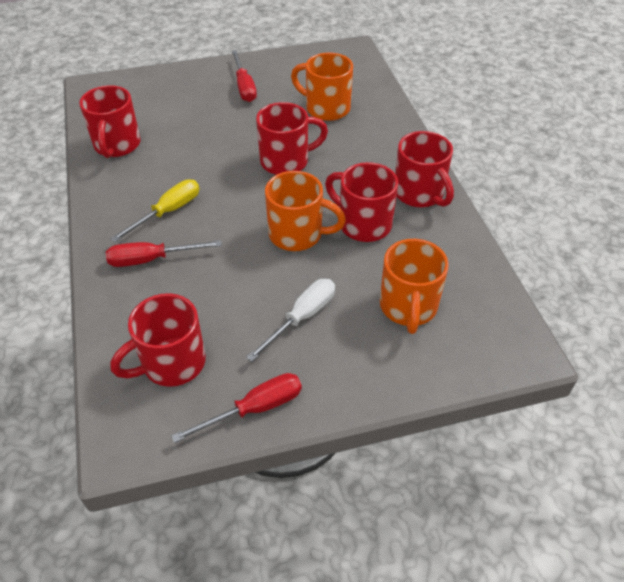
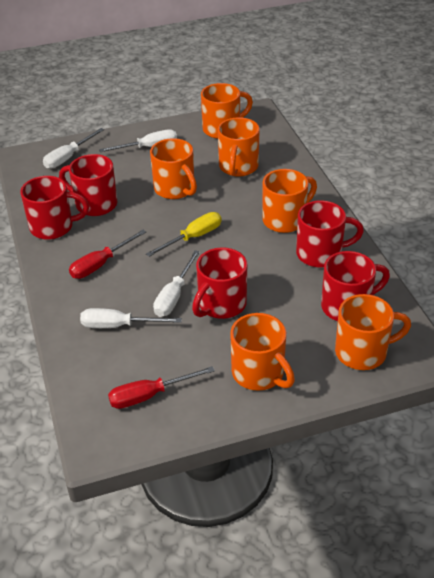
orange mug: [265,171,346,251] [291,53,353,121] [380,239,449,334] = 3 -> [150,138,197,199] [201,83,253,139] [218,117,260,177] [230,313,295,391] [262,169,317,233] [335,294,411,370] = 6
red screwdriver: [106,240,222,267] [171,373,302,443] [232,50,257,102] = 3 -> [69,230,146,279] [108,366,215,409] = 2
white screwdriver: [246,279,335,362] = 1 -> [43,128,104,169] [80,308,182,328] [99,129,177,152] [153,250,200,317] = 4

